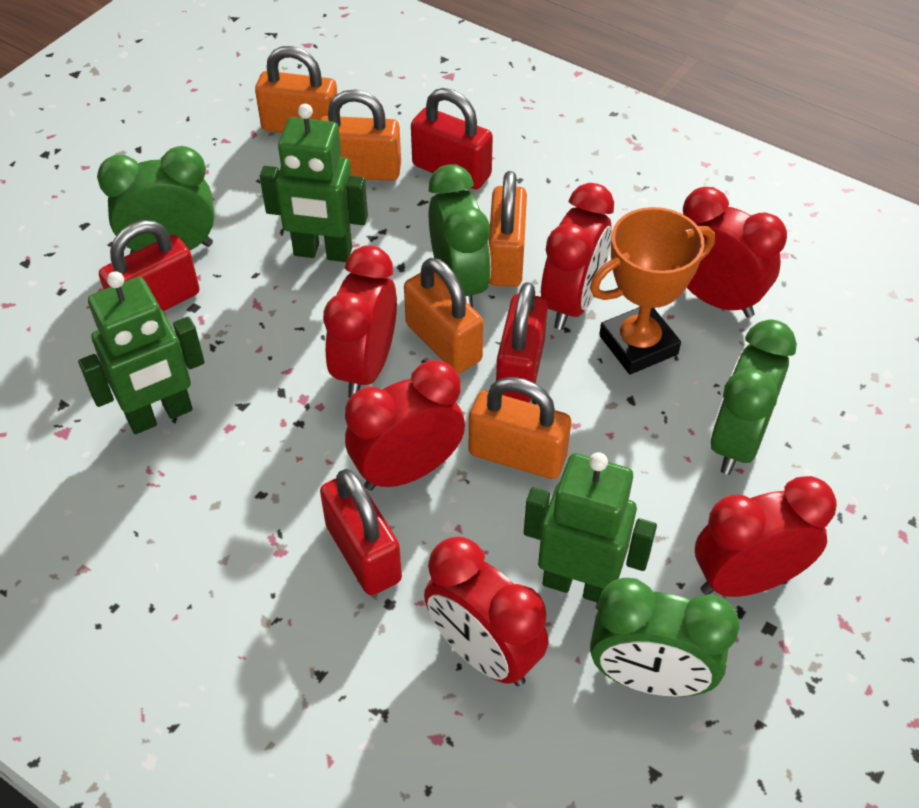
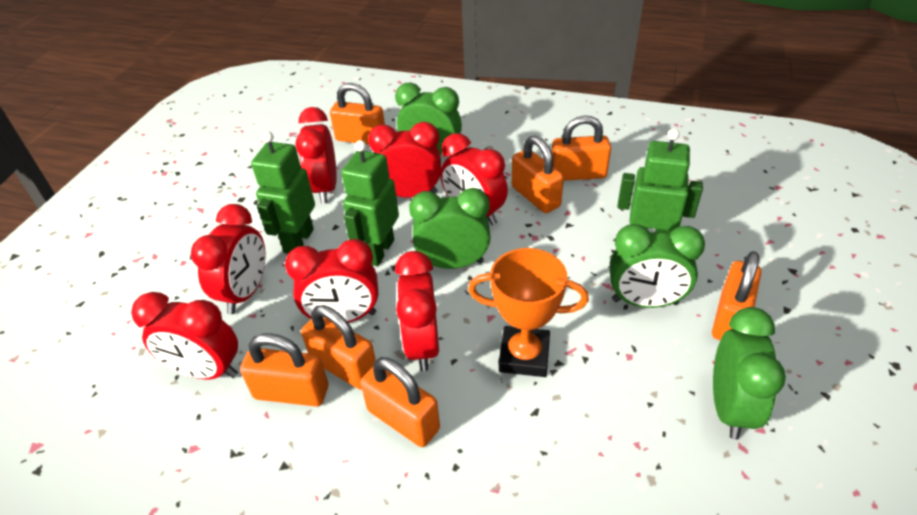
orange padlock: [255,46,337,133] [320,89,401,181] [404,258,483,373] [469,377,571,479] [489,171,527,287] = 5 -> [240,333,328,406] [301,305,376,390] [330,83,385,145] [360,357,440,447] [512,135,564,213] [552,115,611,181] [712,251,761,340] = 7
red clock: [323,245,397,398] [345,360,465,491] [424,536,549,686] [541,183,614,330] [683,187,787,318] [695,476,837,597] = 6 -> [131,292,238,379] [191,204,265,314] [285,239,378,323] [296,107,337,203] [368,122,441,198] [395,251,439,371] [441,133,508,225] = 7
red padlock: [99,220,200,311] [320,469,402,595] [411,88,493,189] [496,282,548,403] = 4 -> none = 0

